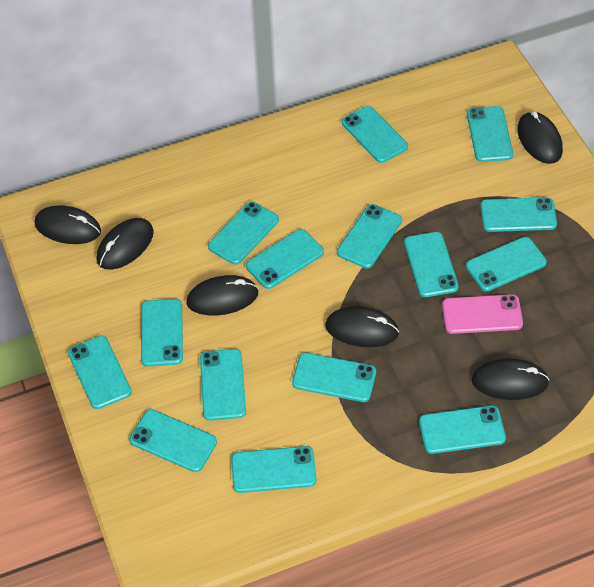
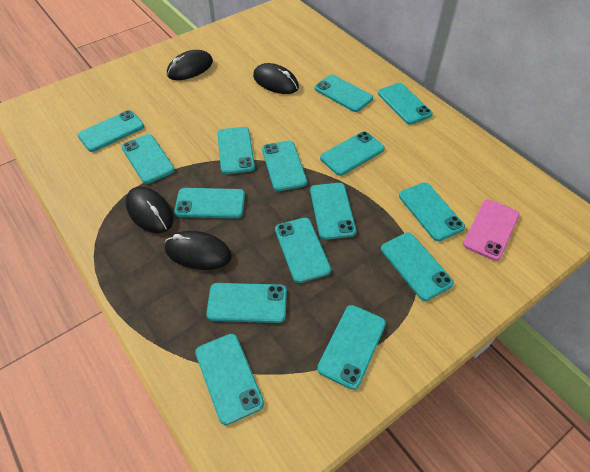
black mouse: [35,205,101,244] [97,218,154,270] [186,275,259,316] [325,306,399,347] [471,358,549,400] [517,111,563,164] = 6 -> [126,186,174,233] [165,231,232,270] [167,50,213,80] [253,63,299,94] = 4

